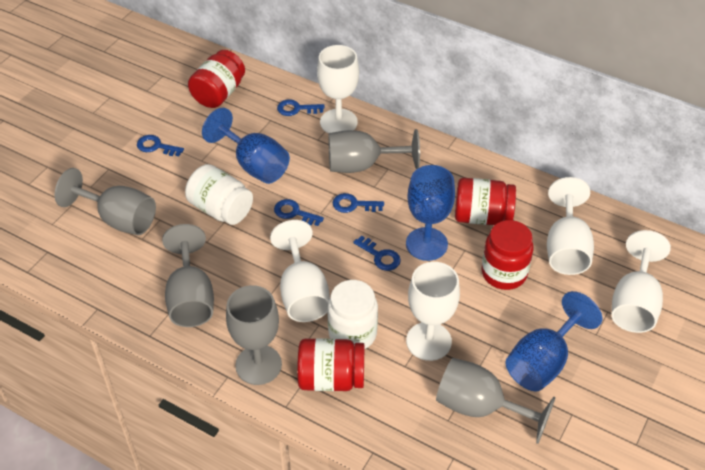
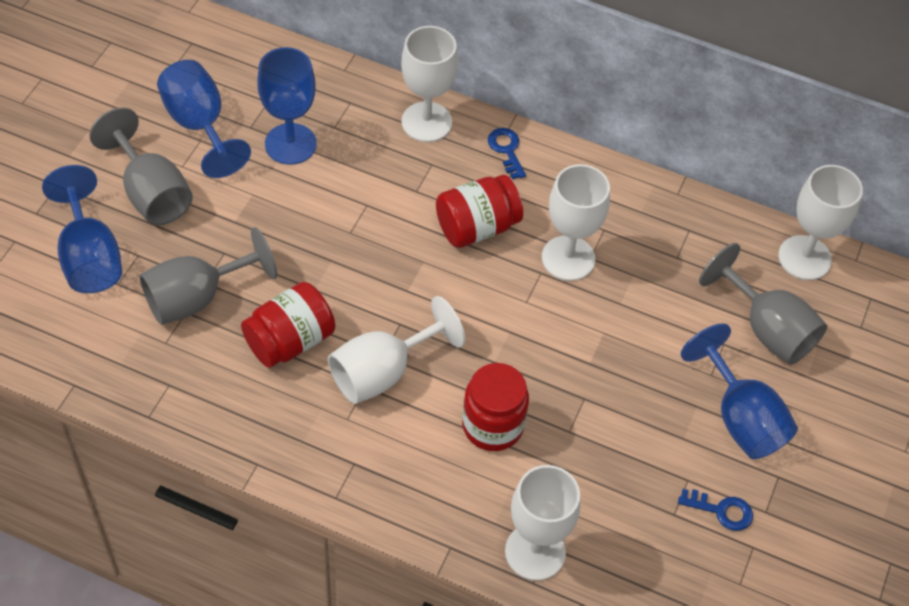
blue goblet: [202,108,290,184] [406,165,455,261] [506,291,602,392] = 3 -> [42,165,122,293] [157,60,251,178] [257,47,317,165] [681,323,798,459] = 4
blue key: [137,135,184,156] [274,199,324,226] [277,99,325,116] [333,193,384,213] [353,236,401,271] = 5 -> [488,128,526,179] [678,489,753,531] = 2
grey goblet: [55,168,156,235] [162,224,214,327] [226,285,282,385] [329,129,420,173] [436,358,556,444] = 5 -> [89,108,193,225] [139,227,277,325] [699,243,827,365] = 3
red jar: [188,50,245,108] [297,338,365,391] [455,178,516,225] [482,220,533,290] = 4 -> [241,282,335,368] [436,175,523,248] [462,363,529,451] = 3
white jar: [185,164,253,225] [328,280,378,349] = 2 -> none = 0

